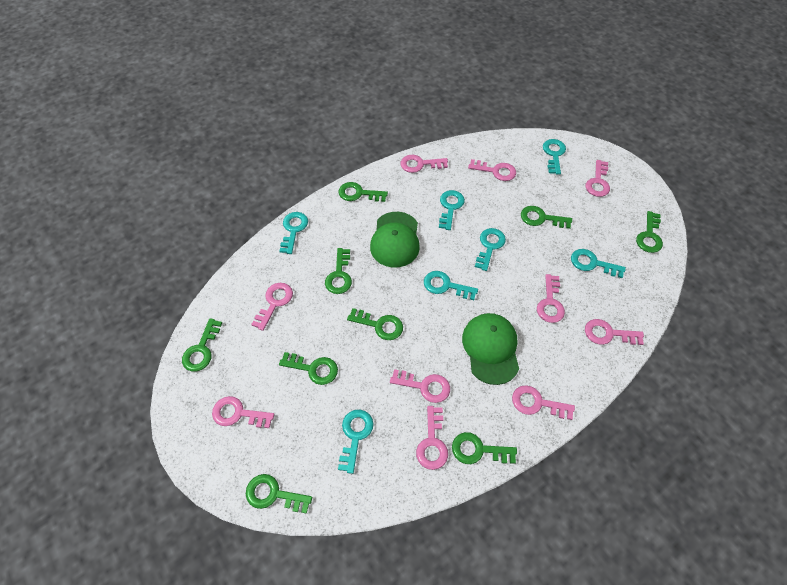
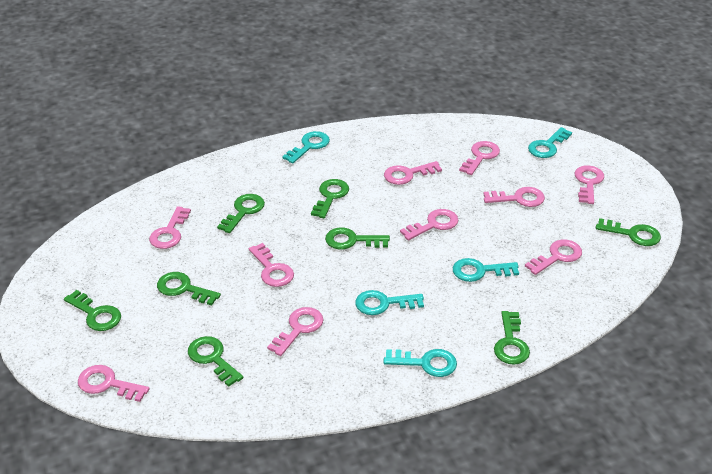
green cap: [370,212,420,268] [462,313,519,385] = 2 -> none = 0
green key: [182,318,222,371] [246,474,312,514] [279,352,338,385] [325,248,352,294] [339,182,388,202] [347,308,403,340] [452,432,517,464] [521,206,572,229] [636,211,663,253] = 9 -> [64,290,121,331] [157,272,221,305] [188,336,243,387] [217,194,265,233] [311,179,349,218] [325,228,390,249] [494,311,530,365] [596,218,661,246] = 8
turquoise key: [279,212,308,254] [338,410,374,474] [424,271,478,300] [439,190,465,230] [475,228,506,271] [543,139,566,175] [571,249,626,278] = 7 -> [282,131,330,164] [355,290,424,315] [383,349,457,377] [453,258,519,282] [528,127,572,158] = 5

